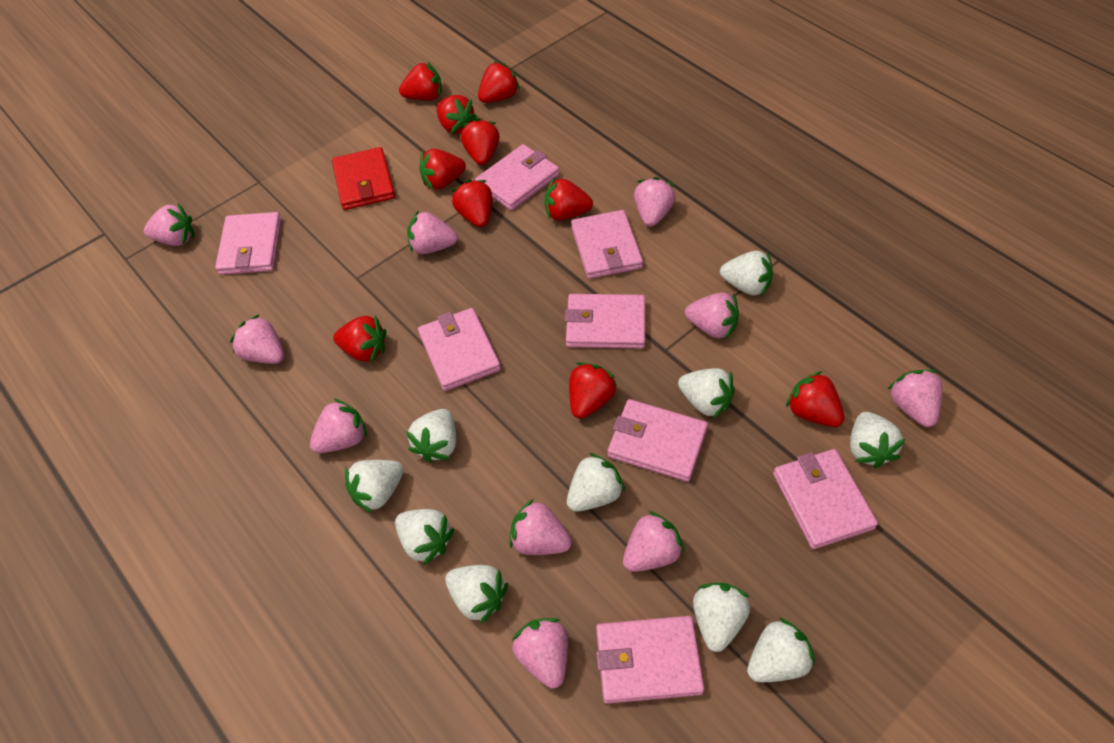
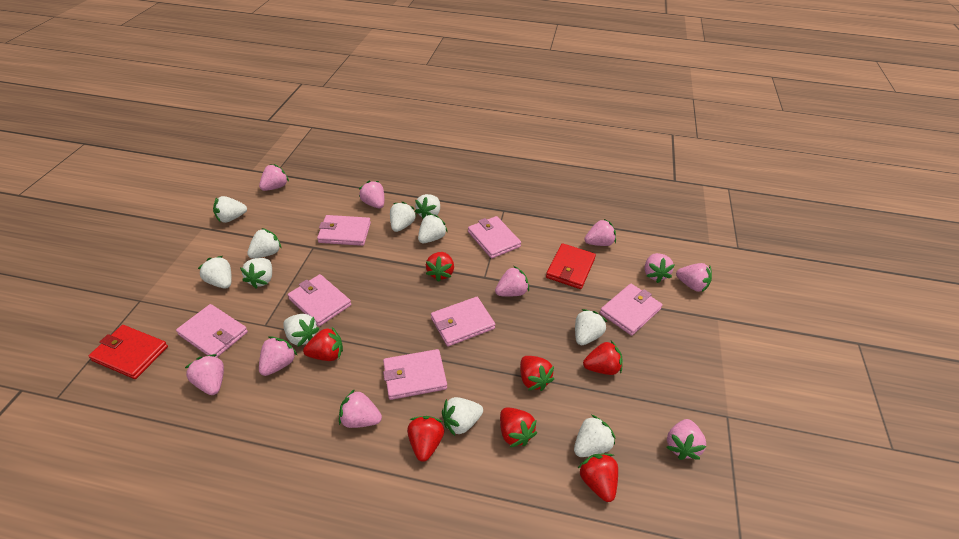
pink wallet: [215,212,282,275] [418,308,501,391] [475,144,559,211] [564,294,645,349] [571,210,643,279] [596,616,704,704] [607,399,708,482] [773,449,878,549] = 8 -> [176,304,248,357] [288,274,351,326] [317,215,371,246] [383,349,447,400] [431,297,495,346] [468,216,521,259] [600,284,663,336] = 7
red strawberry: [333,315,386,362] [399,62,442,101] [419,149,466,189] [436,95,477,134] [452,180,492,227] [461,118,500,165] [478,61,520,103] [545,178,593,220] [569,362,618,419] [786,371,844,427] = 10 -> [303,327,343,361] [407,416,444,462] [426,252,454,282] [500,408,537,447] [520,356,554,391] [578,453,618,502] [583,341,623,375] = 7
red wallet: [332,147,395,210] = 1 -> [89,325,168,379] [546,243,596,289] = 2
white strawberry: [345,460,404,513] [395,509,454,566] [406,409,456,463] [445,565,508,624] [567,453,625,512] [678,368,735,419] [693,583,750,652] [720,251,773,296] [747,618,815,682] [850,412,905,469] = 10 -> [198,256,232,288] [213,196,247,223] [240,258,272,289] [247,228,282,259] [283,314,320,347] [390,202,416,232] [414,194,440,219] [418,214,448,243] [442,397,483,436] [574,415,615,457] [575,309,607,345] = 11

